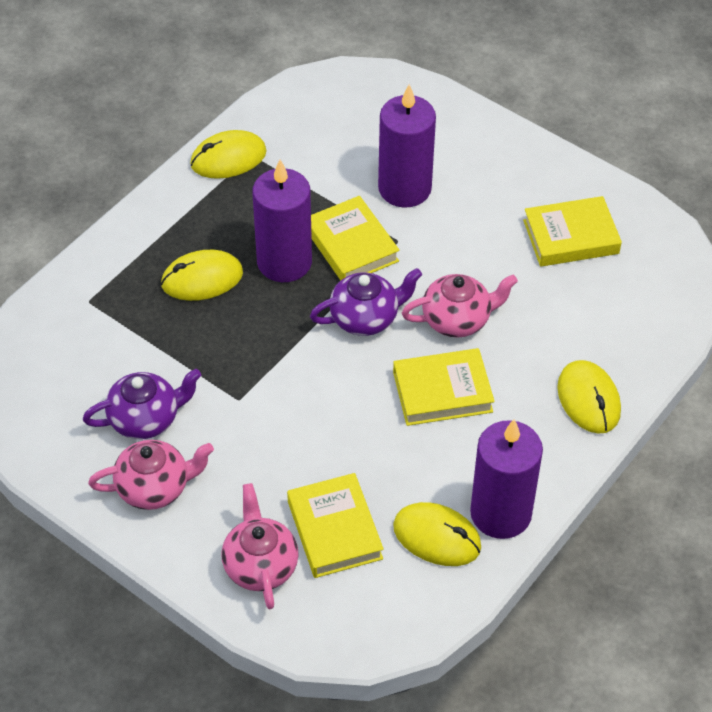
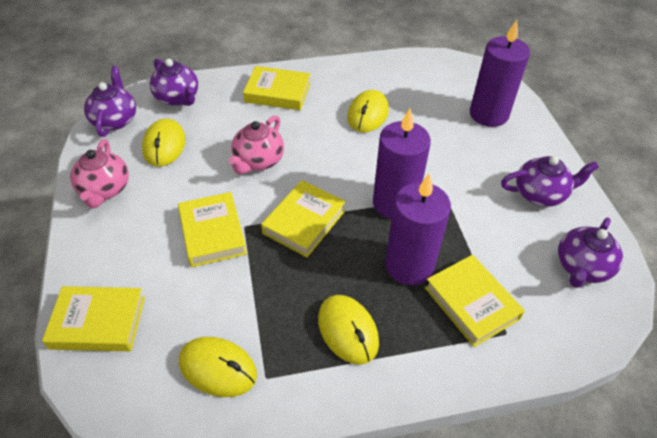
pink teapot: [88,440,214,510] [221,483,299,609] [402,274,518,338] = 3 -> [70,139,129,208] [228,116,284,174] = 2
purple teapot: [83,369,201,439] [310,268,422,336] = 2 -> [84,66,136,137] [150,59,198,106] [501,156,599,207] [558,217,623,288] = 4
yellow book: [287,473,384,578] [311,196,400,280] [393,348,495,426] [523,196,622,267] = 4 -> [42,286,145,351] [178,192,247,267] [243,66,310,110] [261,180,346,257] [425,255,525,347] = 5

